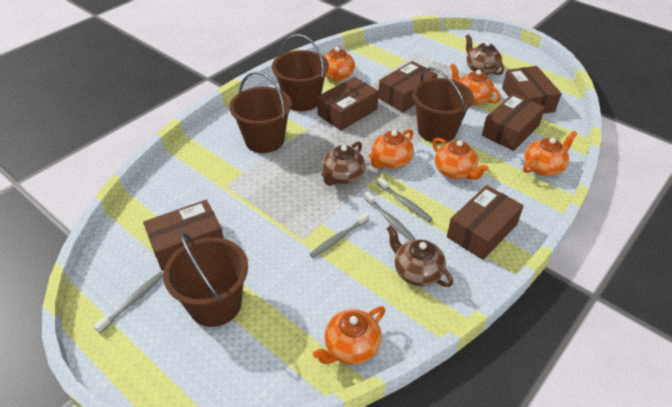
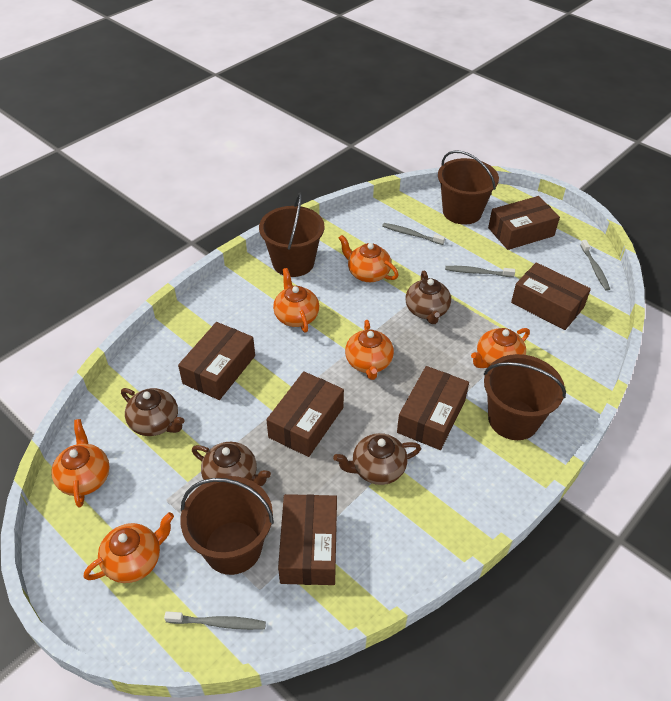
brown teapot: [321,141,365,186] [386,225,453,287] [465,34,504,75] = 3 -> [121,388,185,436] [192,442,271,486] [333,433,421,485] [405,271,451,324] = 4

